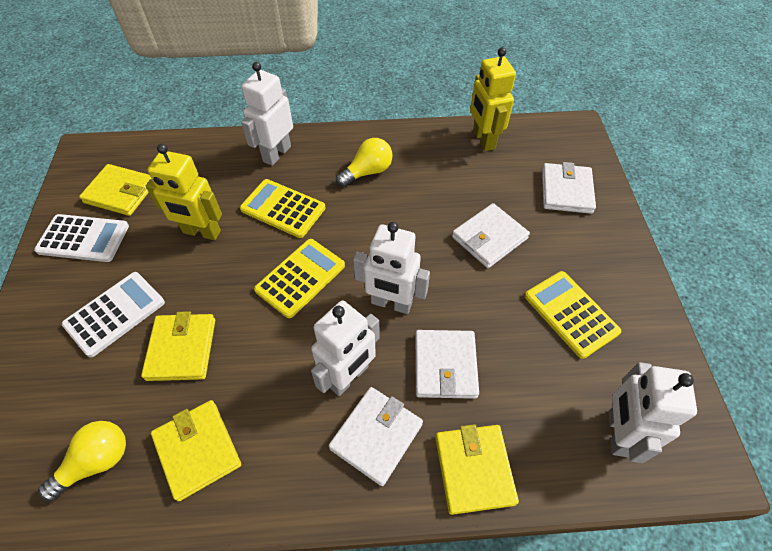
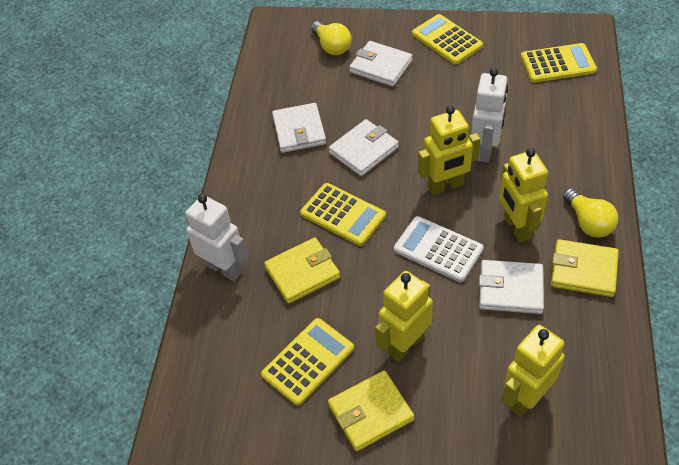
white calculator: [34,214,129,262] [62,272,165,357] = 2 -> [394,216,484,282] = 1
white robot: [241,62,293,166] [311,301,380,396] [353,222,430,314] [609,362,697,463] = 4 -> [185,194,248,281] [472,68,508,162] = 2
yellow calculator: [240,179,326,238] [254,239,345,318] [525,271,621,359] = 3 -> [261,318,354,406] [300,183,386,246] [412,14,483,65] [521,43,597,83] = 4
yellow robot: [146,144,222,240] [470,47,516,151] = 2 -> [375,271,433,362] [418,106,481,195] [499,148,548,242] [502,325,565,417] = 4
yellow wallet: [79,164,151,216] [141,311,215,381] [151,400,241,502] [435,424,519,515] = 4 -> [264,237,340,304] [328,370,414,451] [551,239,619,297] = 3

